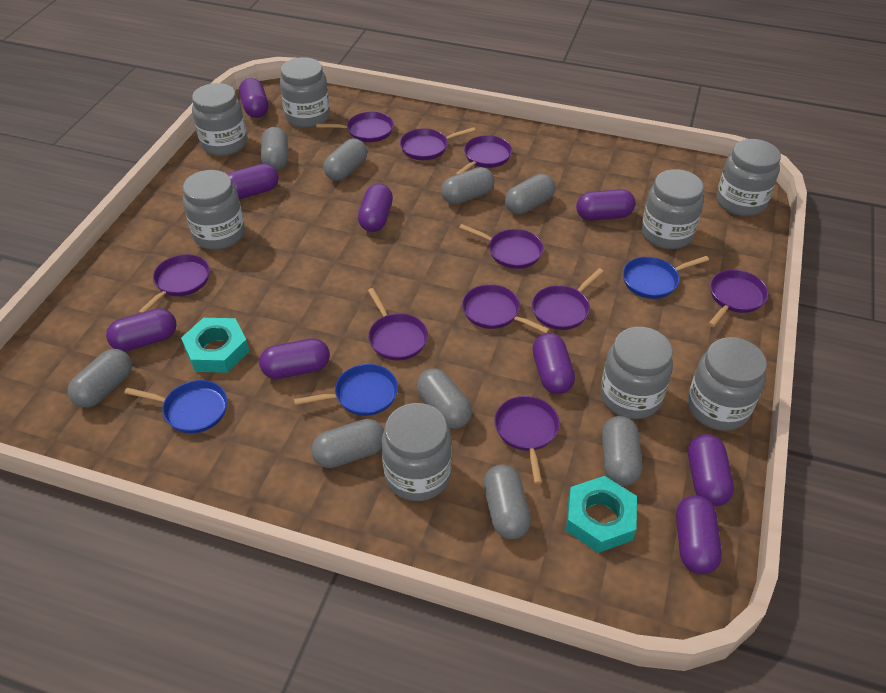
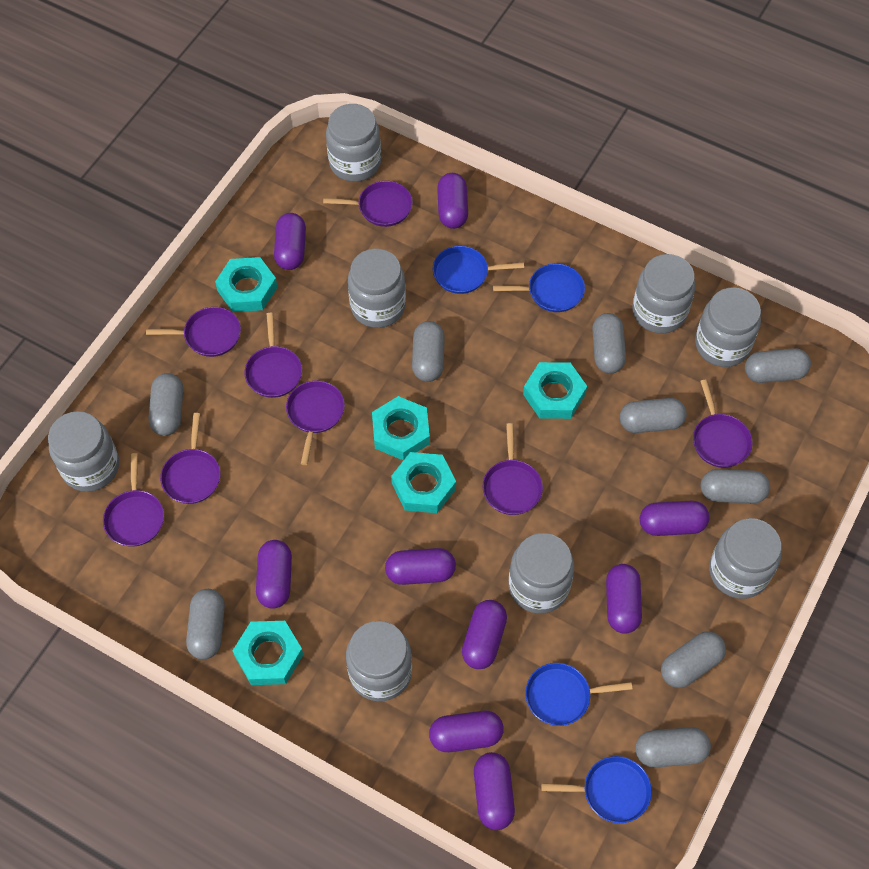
blue pan: [124,380,228,433] [294,364,398,416] [623,256,709,299] = 3 -> [433,246,524,294] [493,264,585,312] [525,663,632,726] [541,756,652,823] = 4
purple pan: [138,254,210,313] [316,112,394,142] [368,288,428,360] [400,127,476,160] [455,135,512,175] [459,224,543,269] [462,284,550,333] [494,396,560,484] [532,268,604,330] [708,270,768,327] = 10 -> [103,453,164,547] [146,307,241,357] [160,413,220,504] [244,313,302,398] [286,380,345,465] [323,181,413,227] [483,423,543,515] [693,380,752,468] = 8
turquoise nut: [181,318,249,373] [566,476,637,553] = 2 -> [215,257,277,312] [233,621,303,685] [372,396,430,461] [391,452,456,513] [523,362,587,419] = 5

